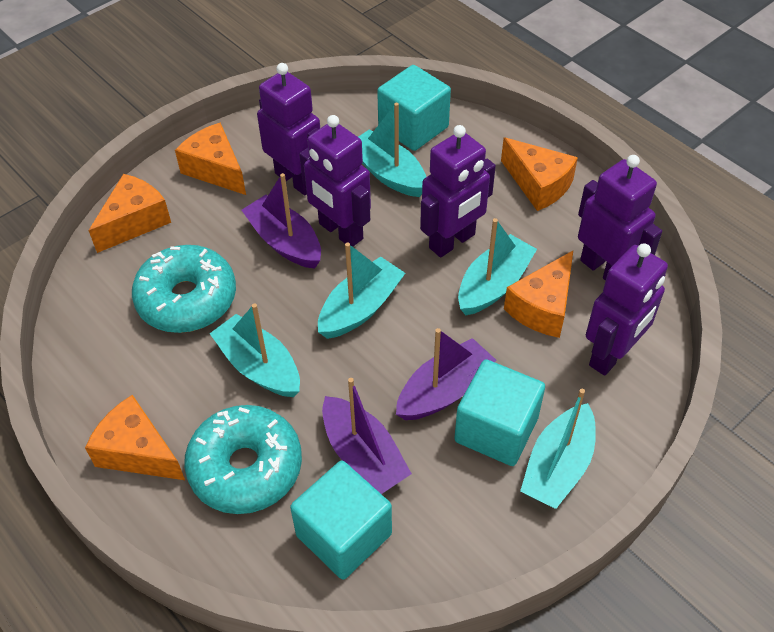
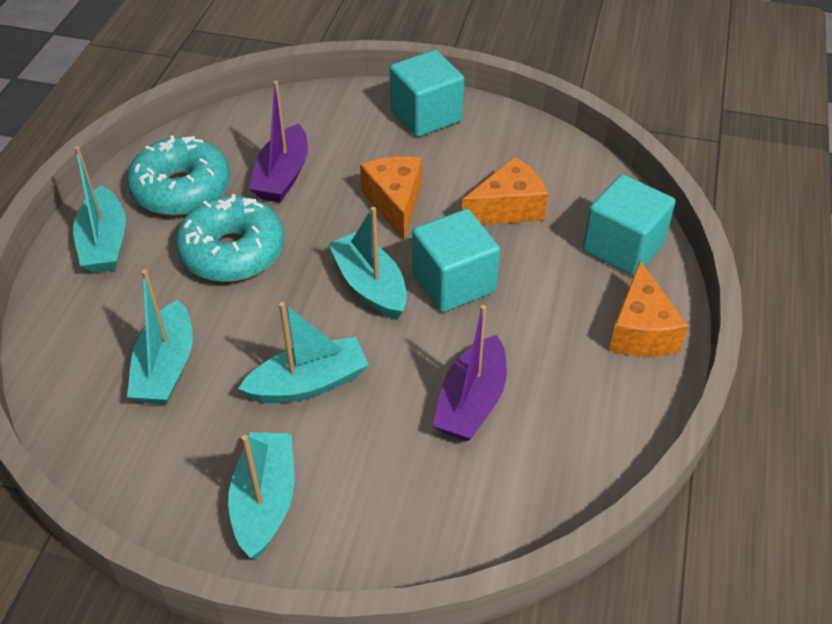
orange cheese: [85,395,185,480] [88,174,171,253] [175,123,246,195] [501,137,578,211] [504,251,573,338] = 5 -> [360,156,422,240] [462,156,548,225] [609,261,688,357] = 3
purple boat: [242,173,321,269] [322,378,412,494] [396,328,497,420] = 3 -> [249,81,308,203] [433,305,507,441] = 2
purple robot: [257,63,320,195] [299,115,371,247] [420,125,496,258] [578,155,662,281] [586,243,668,376] = 5 -> none = 0

